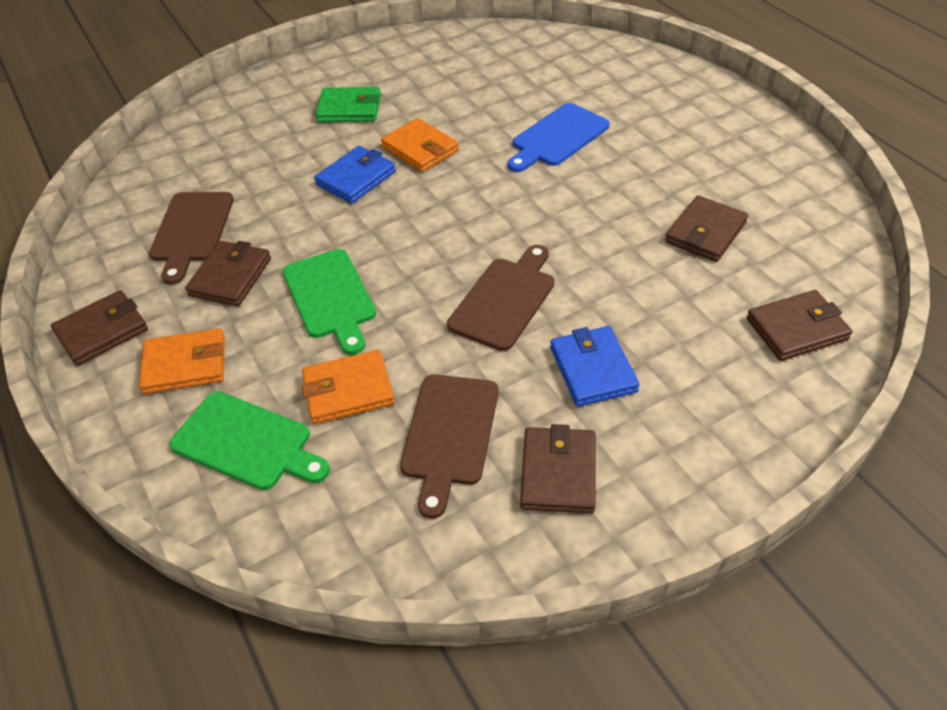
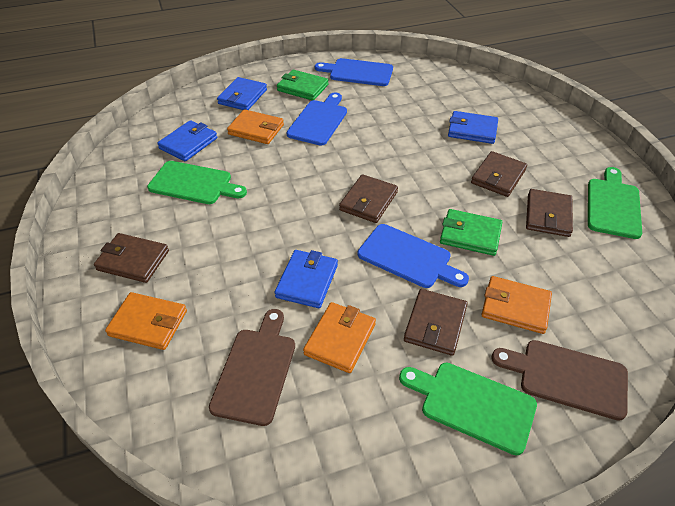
blue cutting board: [508,103,610,172] = 1 -> [286,93,347,146] [315,58,393,86] [358,224,469,288] = 3
blue wallet: [314,146,396,204] [550,326,640,407] = 2 -> [157,120,217,161] [217,77,267,110] [275,250,338,308] [448,111,498,144] = 4
brown cutting board: [149,192,234,285] [400,374,499,519] [447,245,554,351] = 3 -> [209,309,295,426] [492,340,628,421] = 2
green cutting board: [169,391,330,490] [282,249,376,355] = 2 -> [147,161,247,204] [399,363,537,456] [588,167,642,239] = 3
green wallet: [315,87,381,122] = 1 -> [277,70,329,100] [440,209,502,256] = 2
orange wallet: [139,328,225,394] [302,350,395,424] [381,118,459,172] = 3 -> [105,292,187,350] [227,109,284,144] [303,302,376,373] [481,276,552,334] = 4

